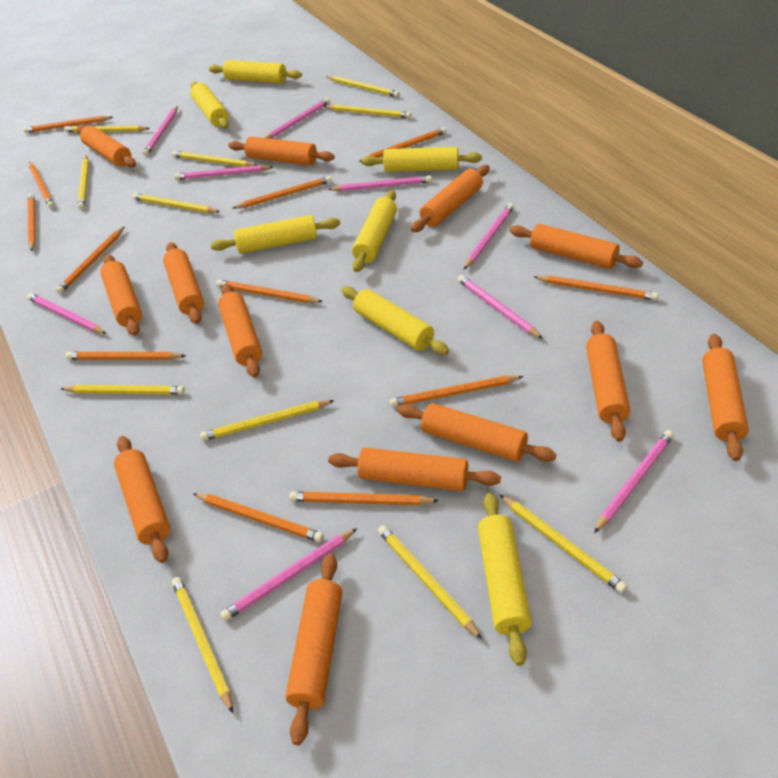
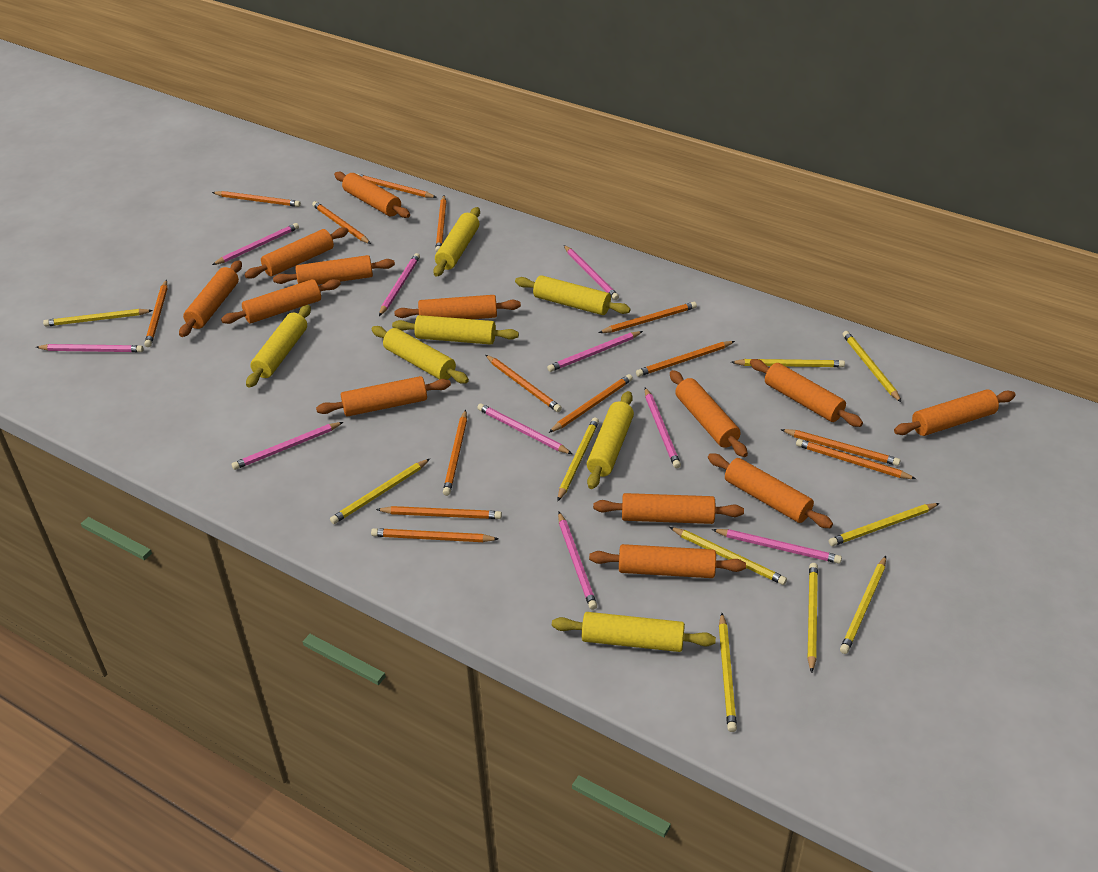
orange pencil: [23,116,113,133] [28,193,36,251] [29,162,54,208] [56,226,125,294] [66,352,186,360] [193,493,324,542] [216,280,323,303] [233,176,332,209] [289,492,438,505] [359,127,447,162] [390,376,524,407] [534,275,658,301] = 12 -> [144,280,168,347] [212,191,301,207] [312,201,371,244] [358,174,436,198] [371,528,498,542] [376,506,502,519] [435,195,447,252] [443,410,467,496] [486,355,562,412] [549,374,633,433] [599,302,697,333] [636,341,735,377] [781,429,900,466] [796,439,916,479] = 14
pink pencil: [27,293,107,334] [143,106,178,156] [175,165,273,180] [220,528,357,621] [265,98,330,139] [328,175,432,191] [458,275,543,339] [464,203,514,269] [594,430,674,533] = 9 -> [36,344,144,352] [212,223,299,265] [232,422,343,470] [379,253,420,316] [477,403,572,454] [547,331,643,372] [558,512,597,610] [564,245,619,300] [645,387,681,468] [712,529,842,564] = 10
yellow pencil: [61,385,185,395] [64,126,150,132] [78,155,89,209] [132,193,220,213] [172,151,258,167] [172,577,233,713] [200,400,335,441] [324,105,411,118] [326,76,400,97] [378,525,483,640] [500,495,627,593] = 11 -> [43,309,153,327] [330,459,430,524] [558,418,599,501] [670,527,787,585] [719,613,737,732] [731,359,845,367] [807,563,818,673] [829,503,940,546] [840,556,886,654] [843,331,902,403] = 10

